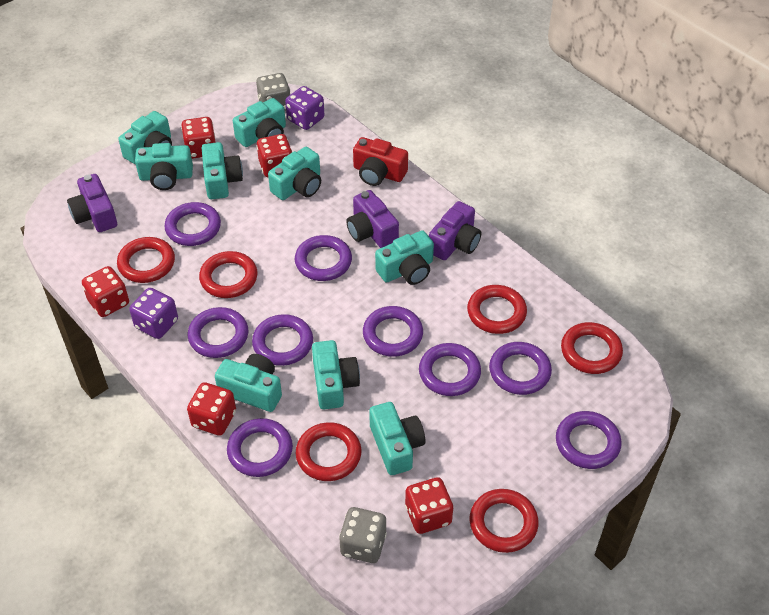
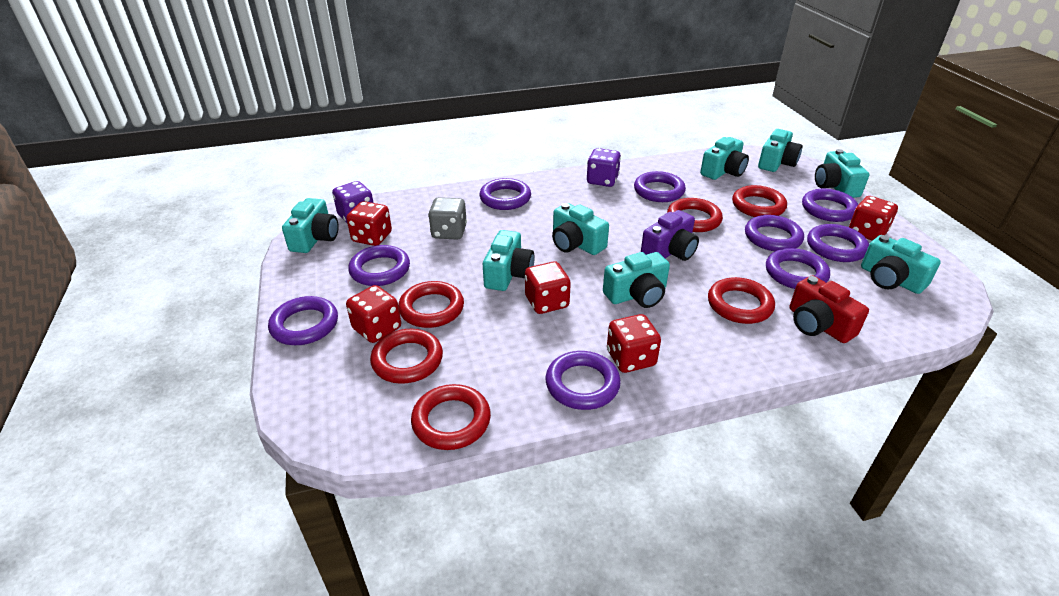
grey dice: [256,73,290,111] [339,507,387,563] = 2 -> [428,197,467,240] = 1
purple camera: [67,174,117,232] [346,190,399,248] [429,201,481,260] = 3 -> [641,210,699,261] = 1
turquoise camera: [118,111,172,164] [135,143,193,190] [202,142,243,199] [215,354,282,412] [233,98,286,147] [268,147,321,200] [312,340,360,409] [369,402,425,475] [375,230,434,285] = 9 -> [282,198,339,253] [483,230,535,291] [552,203,609,255] [603,252,670,308] [700,137,749,180] [758,129,803,172] [815,149,869,198] [861,235,941,294] = 8

